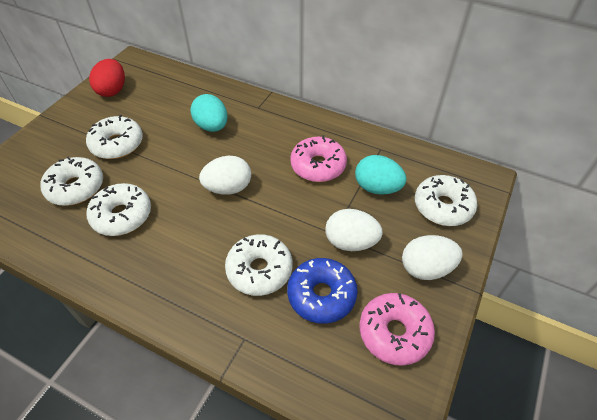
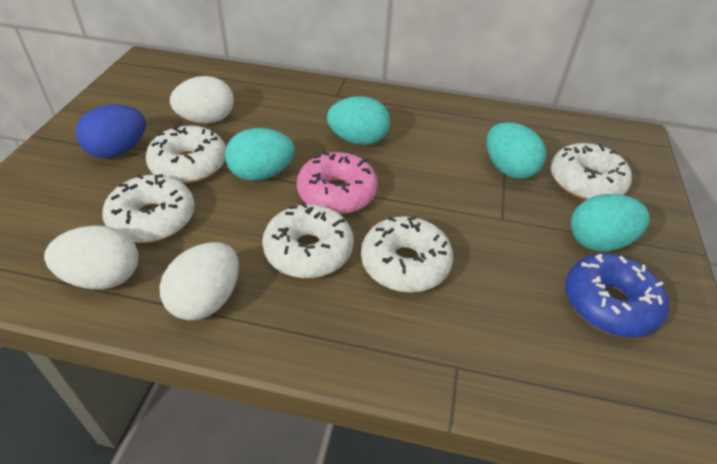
blue egg: none = 0 -> [76,104,146,158] = 1
pink donut: [290,135,347,182] [359,293,435,366] = 2 -> [297,151,378,214] = 1
red egg: [89,59,125,97] = 1 -> none = 0
turquoise egg: [190,94,228,132] [355,155,407,195] = 2 -> [225,128,295,181] [327,96,390,145] [486,122,546,179] [571,194,650,252] = 4

